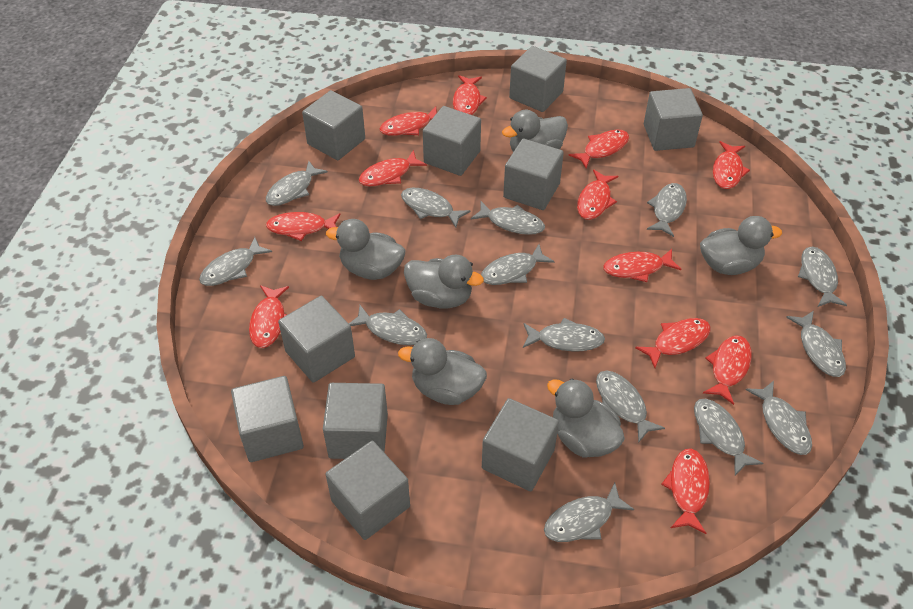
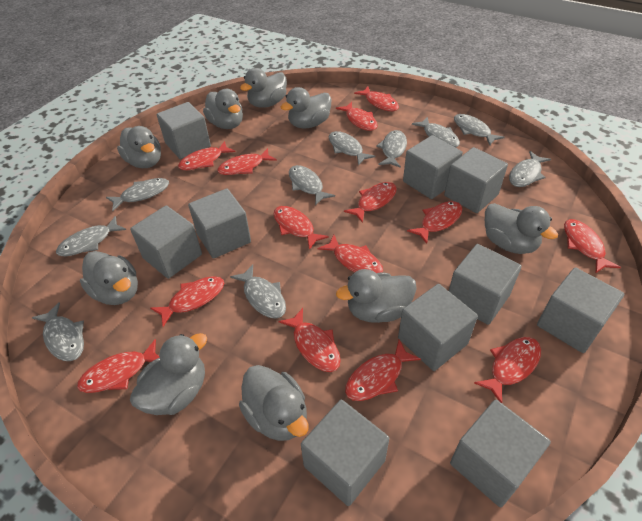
grey duck: [326,219,405,280] [398,338,487,405] [404,255,484,308] [502,110,568,152] [547,378,625,458] [700,216,782,275] = 6 -> [80,251,138,305] [117,126,161,168] [130,333,207,415] [203,89,243,129] [239,365,308,441] [240,68,287,108] [281,87,331,128] [336,269,417,323] [485,203,558,254] = 9
grey fish: [199,237,272,286] [266,161,328,206] [349,305,427,345] [401,188,470,228] [471,201,545,235] [481,244,555,285] [523,318,605,351] [544,483,635,542] [596,371,665,443] [647,183,687,237] [694,399,763,476] [746,381,812,455] [786,311,846,377] [798,247,847,307] = 14 -> [32,302,84,361] [56,216,126,256] [106,178,169,211] [230,264,286,318] [289,165,335,205] [329,131,375,165] [376,130,407,168] [412,117,460,147] [454,114,505,145] [509,151,551,187] = 10
red fish: [249,285,289,348] [266,212,341,241] [358,150,427,186] [379,106,437,136] [453,75,487,115] [569,130,629,169] [577,169,618,220] [603,249,681,282] [635,318,711,368] [661,448,710,534] [703,336,752,405] [713,141,750,189] = 12 -> [77,339,160,393] [150,276,224,327] [178,141,235,170] [217,148,277,175] [274,206,329,250] [278,308,341,372] [317,235,383,273] [336,102,378,131] [344,182,397,223] [345,340,421,401] [354,86,399,111] [407,201,462,244] [474,337,541,403] [564,219,621,273] = 14

